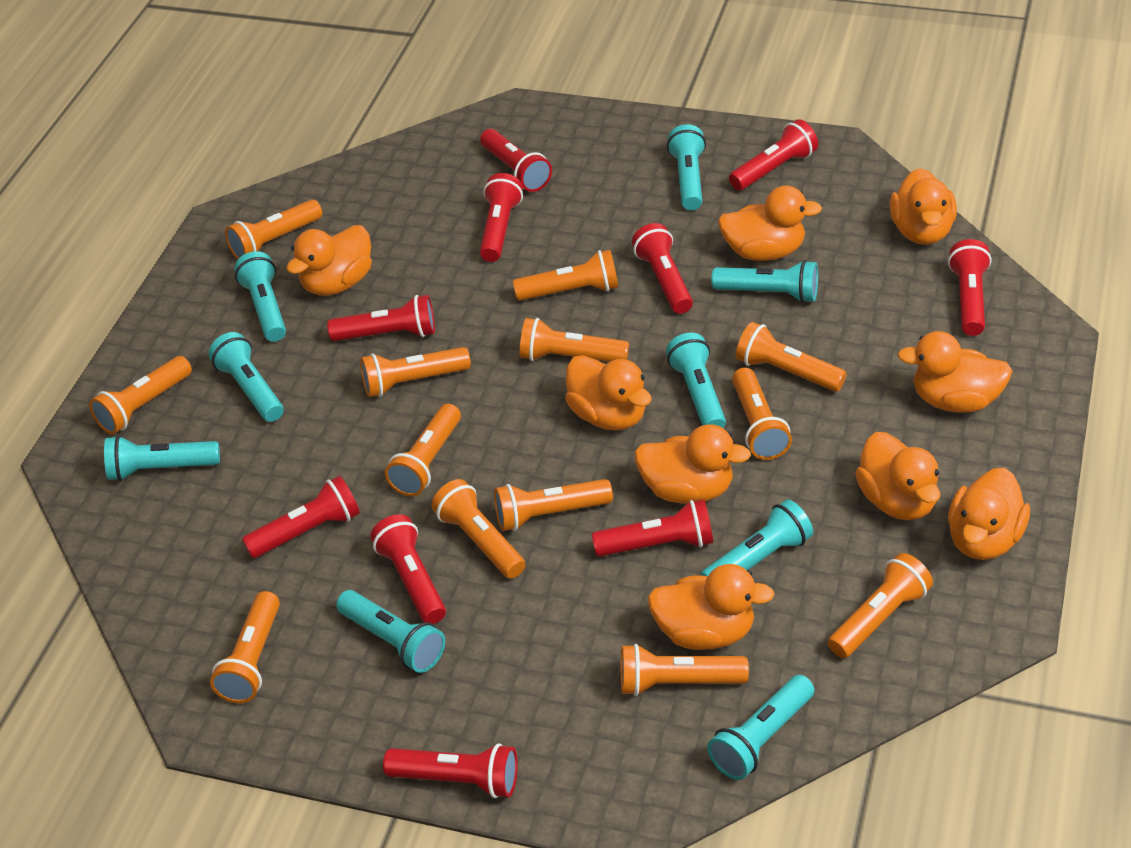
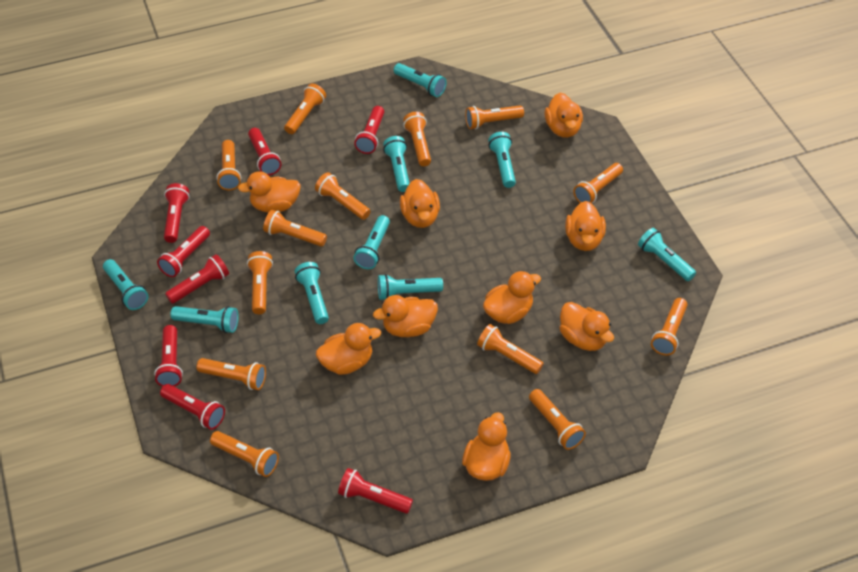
red flashlight: [242,476,360,558] [327,295,435,341] [370,514,446,624] [383,743,518,798] [480,129,552,192] [480,173,523,262] [592,499,713,557] [632,223,693,314] [729,119,818,190] [948,239,992,336] = 10 -> [154,325,183,387] [157,226,210,277] [160,384,225,430] [164,183,190,243] [165,254,229,304] [248,128,281,175] [338,468,413,514] [354,106,384,154] = 8

